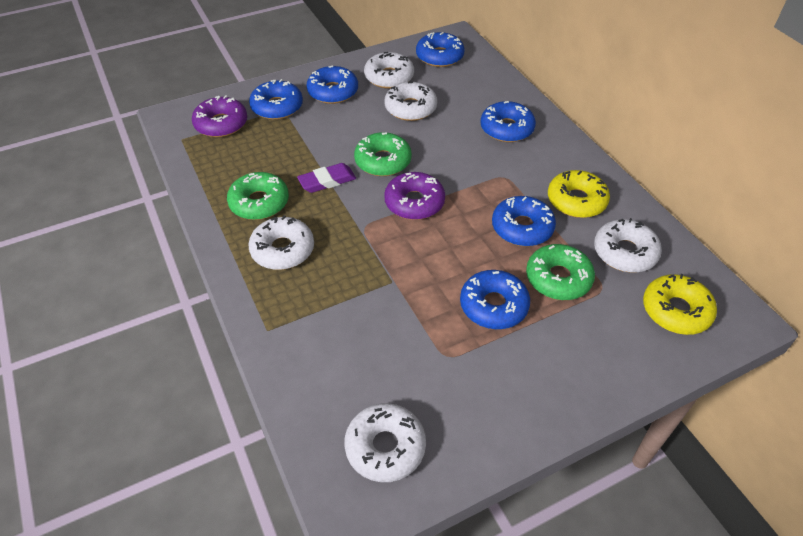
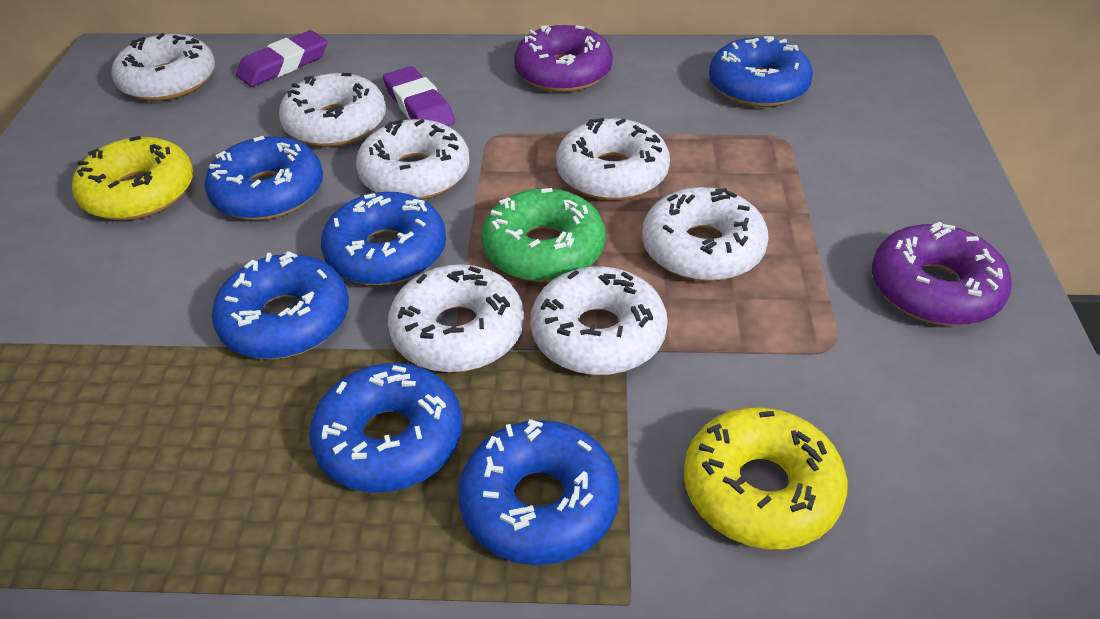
green donut: [227,172,289,220] [354,132,412,176] [526,244,595,300] = 3 -> [481,188,606,282] = 1
purple eraser: [297,163,356,193] = 1 -> [236,30,327,87] [383,66,455,126] = 2
white donut: [248,215,314,270] [344,403,426,482] [364,52,414,89] [384,81,437,121] [594,218,662,273] = 5 -> [111,33,215,101] [279,73,386,147] [356,119,470,199] [388,264,524,373] [531,266,668,375] [556,118,670,200] [642,187,769,281] = 7

